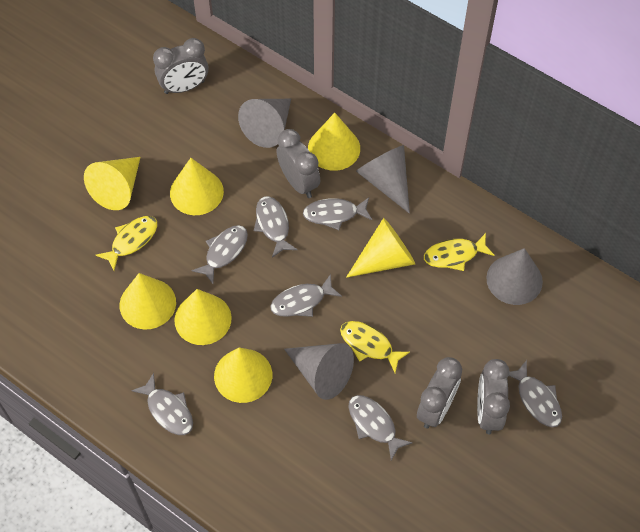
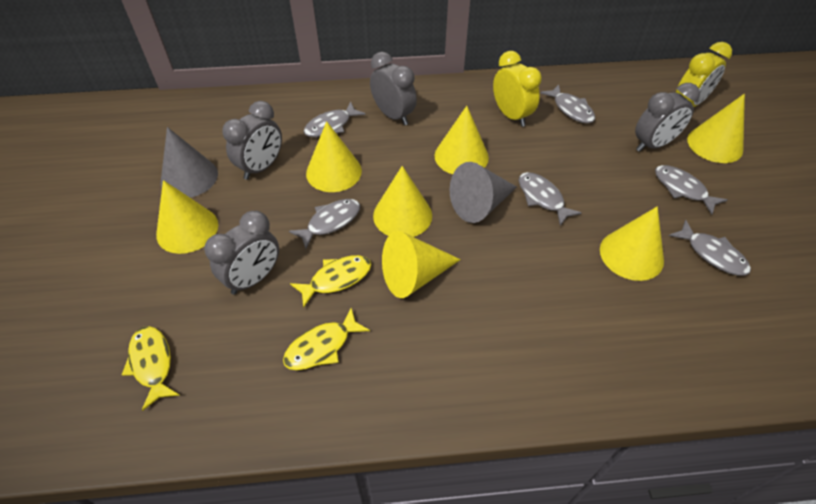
grey cone: [238,99,291,148] [284,343,354,400] [356,145,410,214] [486,248,543,305] = 4 -> [161,127,218,198] [450,162,517,223] = 2
grey fish: [131,373,193,435] [191,225,248,284] [254,196,298,257] [270,274,342,317] [303,197,372,230] [348,395,413,460] [509,360,562,427] = 7 -> [289,199,360,249] [304,102,366,137] [519,172,582,226] [540,85,595,123] [655,165,728,215] [669,220,751,276] = 6
yellow clock: none = 0 -> [493,51,542,127] [676,42,732,107] = 2

